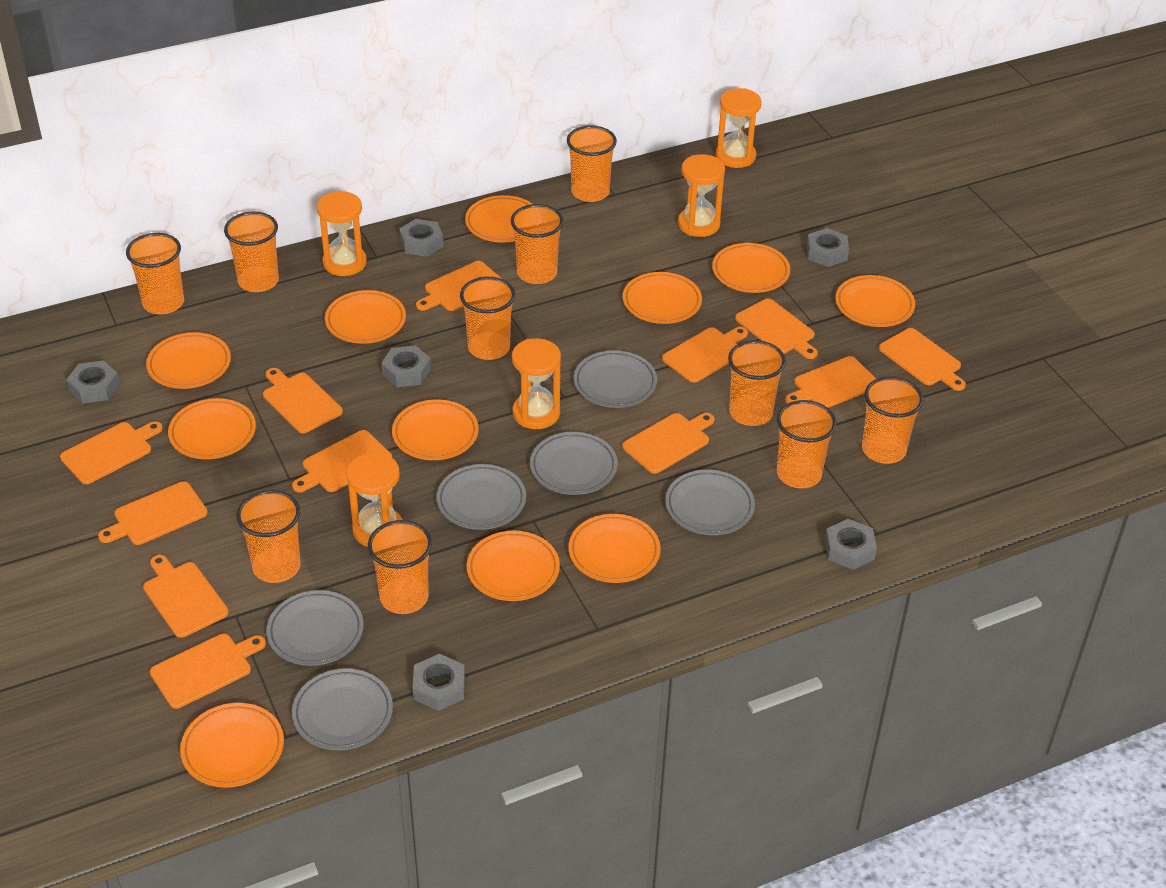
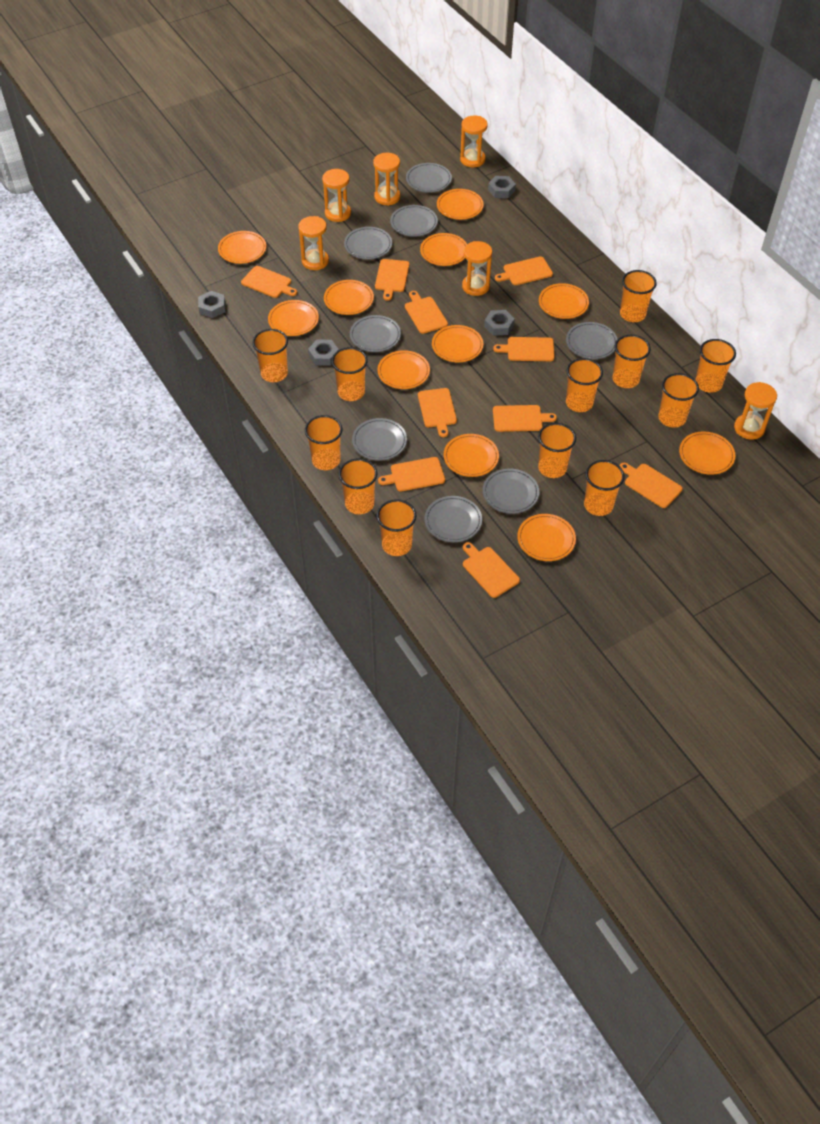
grey nut: [66,360,120,404] [381,345,431,387] [399,219,444,257] [413,654,465,711] [807,228,849,267] [825,519,877,570] = 6 -> [198,291,225,318] [308,339,339,366] [484,310,515,336] [488,176,516,198] = 4
grey plate: [266,590,364,666] [292,669,393,750] [436,464,526,530] [530,432,618,495] [574,350,657,408] [665,470,755,535] = 6 -> [344,227,392,259] [350,315,401,352] [352,418,407,461] [390,205,438,237] [406,163,452,193] [425,496,482,542] [483,469,539,514] [566,322,618,359] = 8
orange cup: [126,233,184,314] [224,212,279,292] [236,490,301,583] [368,520,432,614] [460,277,515,360] [511,204,563,284] [567,125,617,202] [728,340,786,426] [777,400,837,489] [862,376,923,464] = 10 -> [252,329,288,382] [305,415,342,470] [331,347,368,401] [339,458,377,515] [377,499,416,556] [538,423,576,478] [566,358,603,412] [584,460,625,516] [613,335,651,388] [620,270,657,322] [658,373,699,428] [695,339,736,393] = 12
orange cutting board: [60,421,163,484] [98,481,208,545] [143,555,229,638] [150,634,266,709] [263,368,343,433] [292,430,392,492] [416,261,502,311] [622,413,714,474] [662,327,748,383] [735,298,818,359] [785,356,876,408] [879,328,966,391] = 12 -> [241,266,297,298] [375,259,409,301] [378,457,445,491] [405,291,448,334] [418,388,457,437] [463,542,520,598] [493,337,554,361] [493,405,557,432] [495,256,553,285] [619,463,683,508] = 10
orange hourglass: [317,191,367,276] [346,452,403,547] [512,338,561,429] [678,154,725,237] [716,88,762,168] = 5 -> [298,216,329,270] [322,169,351,222] [373,153,400,206] [460,116,488,167] [462,241,492,296] [734,382,777,440] = 6

